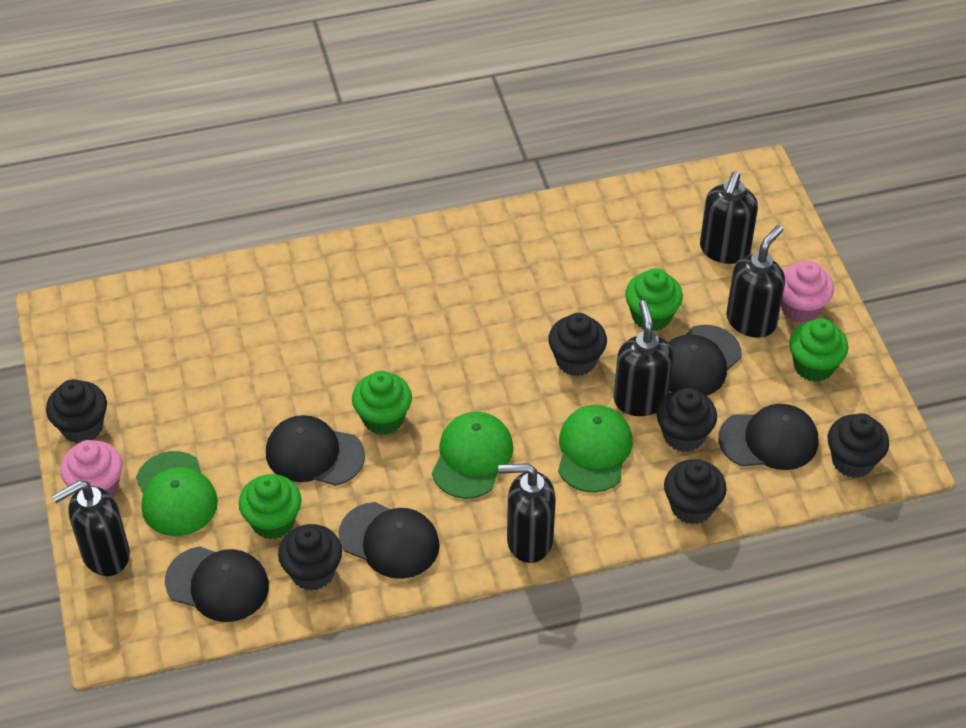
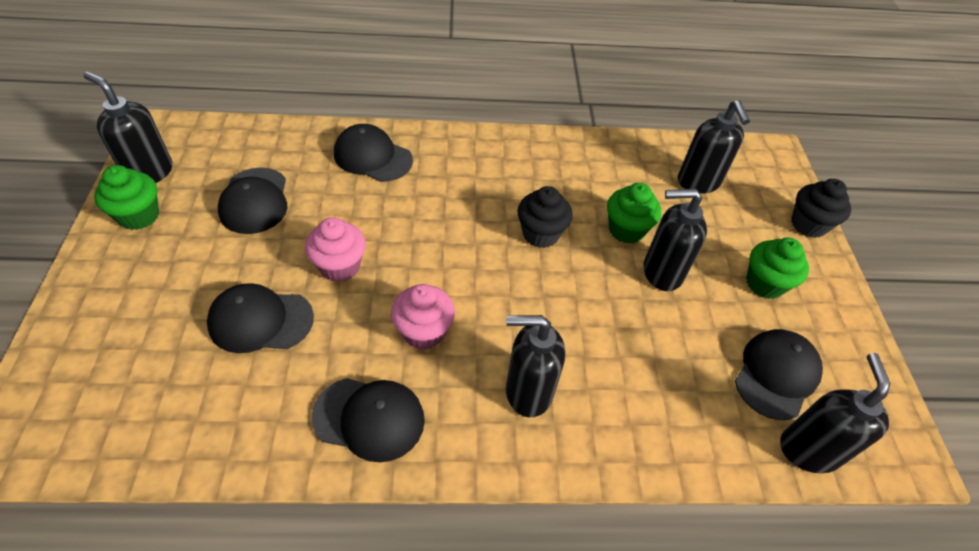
black cupcake: [46,379,107,443] [278,524,342,591] [548,313,607,376] [657,388,717,452] [664,459,727,524] [828,413,889,478] = 6 -> [517,186,573,248] [791,179,851,238] = 2
green cap: [136,451,218,536] [432,412,513,499] [558,405,633,492] = 3 -> none = 0
green cupcake: [239,474,302,539] [352,371,412,435] [625,268,683,331] [789,318,848,382] = 4 -> [94,165,159,230] [607,183,661,244] [746,237,809,299] = 3

